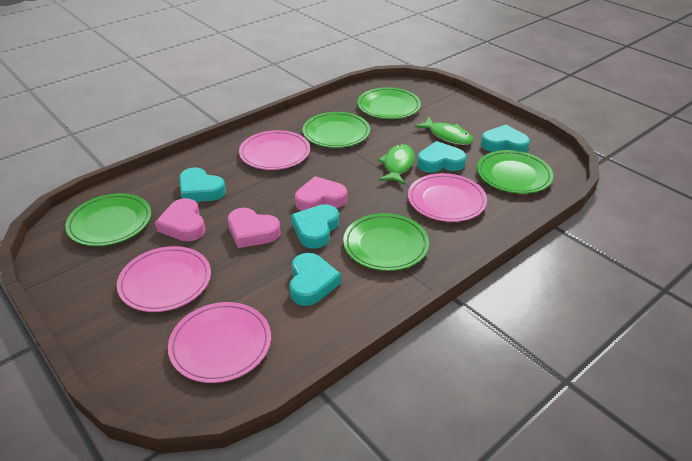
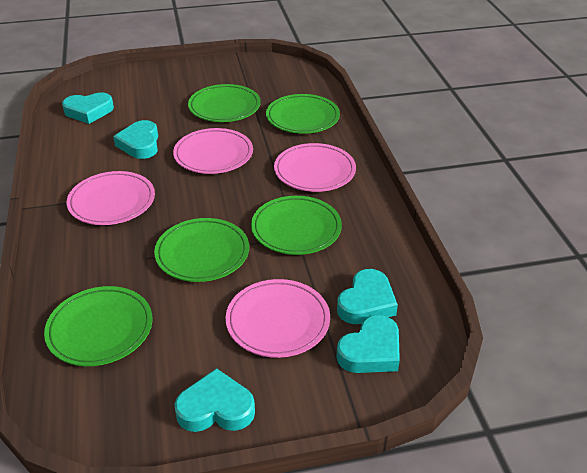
green fish: [378,144,415,185] [414,117,474,145] = 2 -> none = 0
pink heart: [155,198,205,242] [228,208,281,248] [295,176,347,211] = 3 -> none = 0

